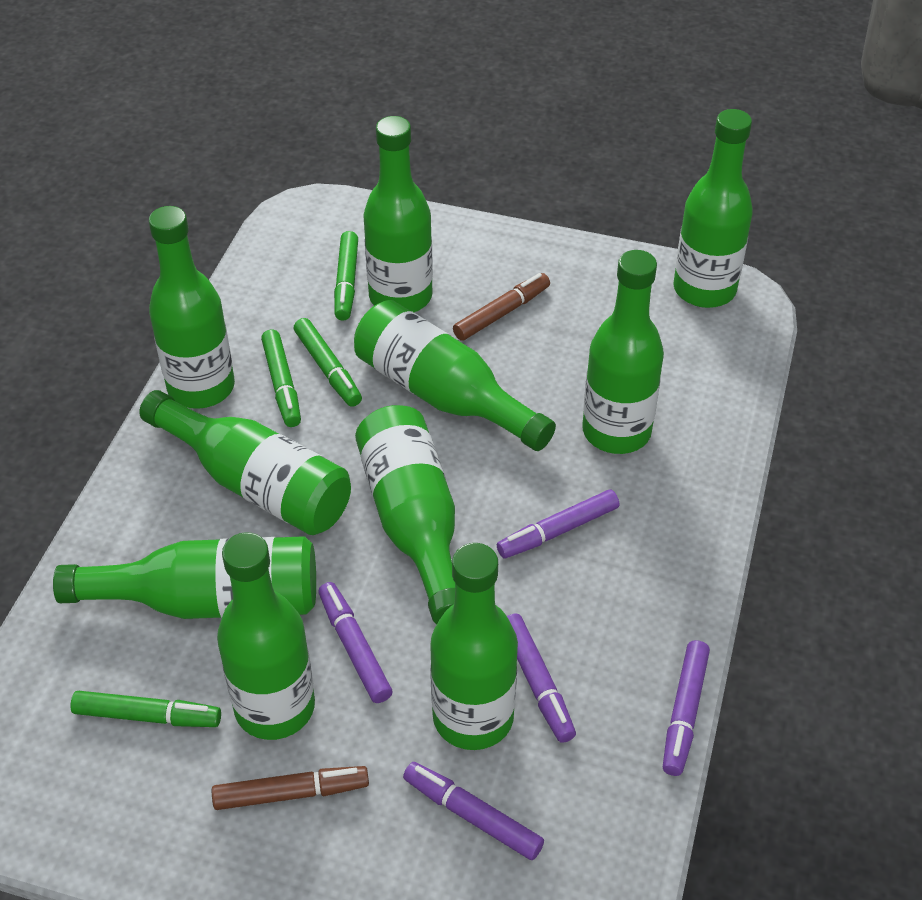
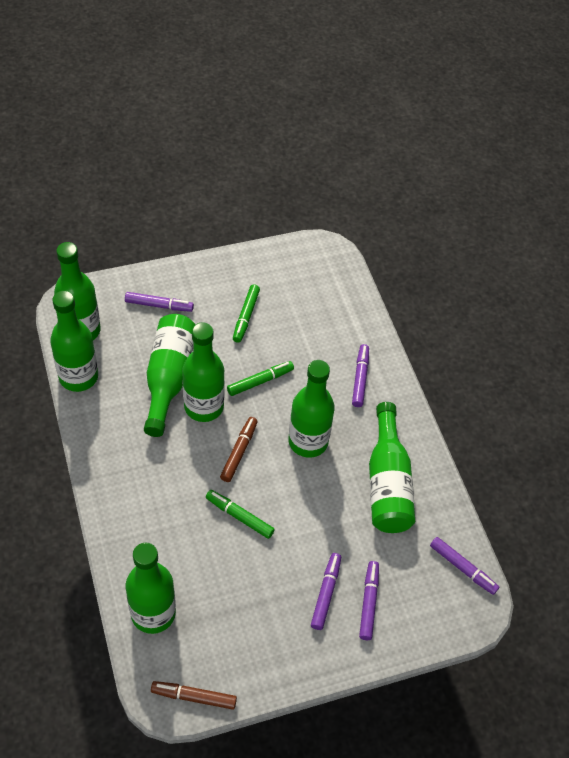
green bottle: [53,536,316,619] [139,390,351,535] [149,206,235,409] [217,532,315,740] [354,300,556,451] [355,405,455,624] [363,116,433,312] [430,543,518,750] [582,250,664,454] [673,109,753,308] = 10 -> [50,291,98,392] [54,242,101,340] [126,542,176,634] [144,314,196,437] [182,322,225,422] [288,360,335,458] [369,402,415,533] = 7
green marker: [71,691,221,727] [261,329,301,427] [294,318,362,407] [334,231,358,321] = 4 -> [206,490,275,539] [227,361,294,396] [233,284,260,343] = 3

